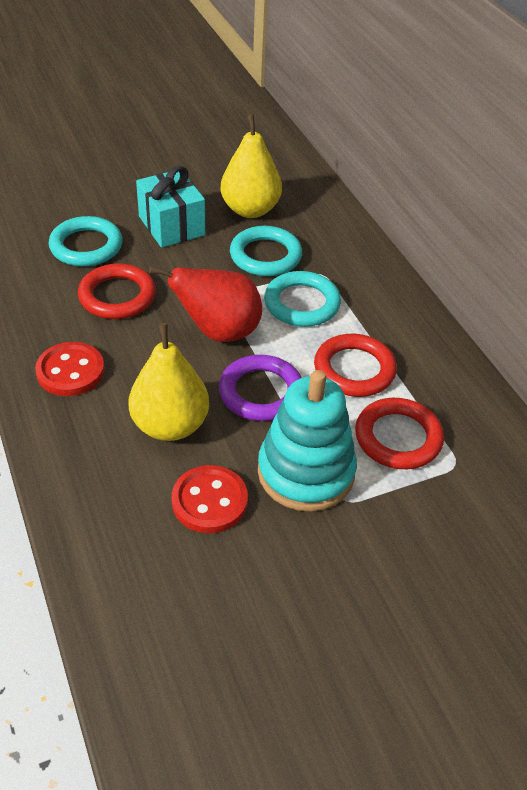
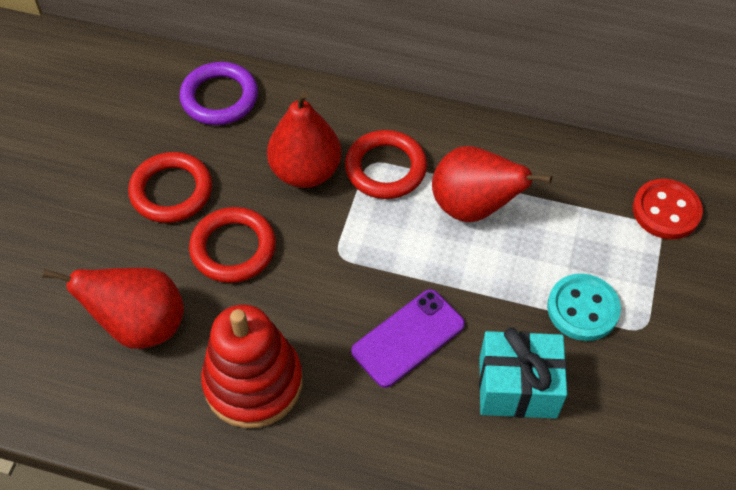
purple phone: none = 0 -> [351,289,465,388] = 1
red button: [35,342,105,396] [172,465,248,533] = 2 -> [633,179,703,239] = 1
red pear: [149,266,262,342] = 1 -> [43,268,184,349] [267,91,341,188] [432,146,552,222] = 3
red stacking toy: none = 0 -> [201,304,303,428] = 1
turquoise button: none = 0 -> [547,274,621,341] = 1
turquoise ring: [49,216,122,267] [230,226,302,276] [264,271,341,327] = 3 -> none = 0
turquoise stacking toy: [258,370,357,512] = 1 -> none = 0
yellow pear: [129,323,209,441] [220,114,282,218] = 2 -> none = 0

